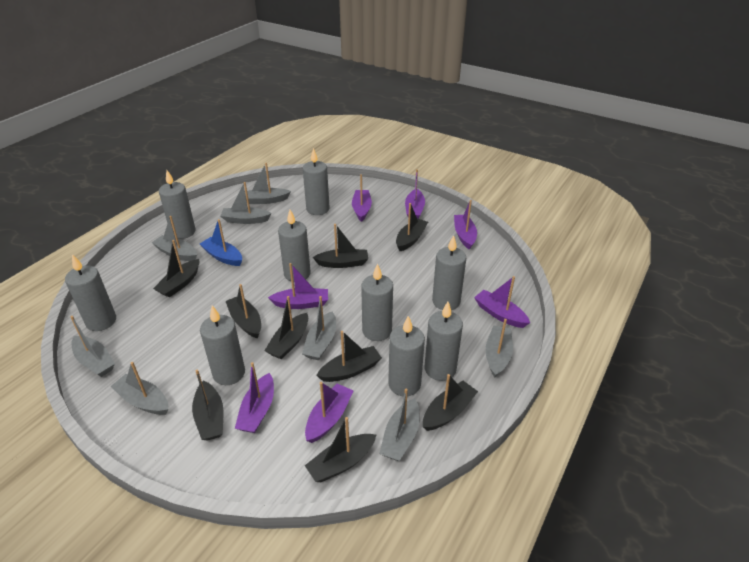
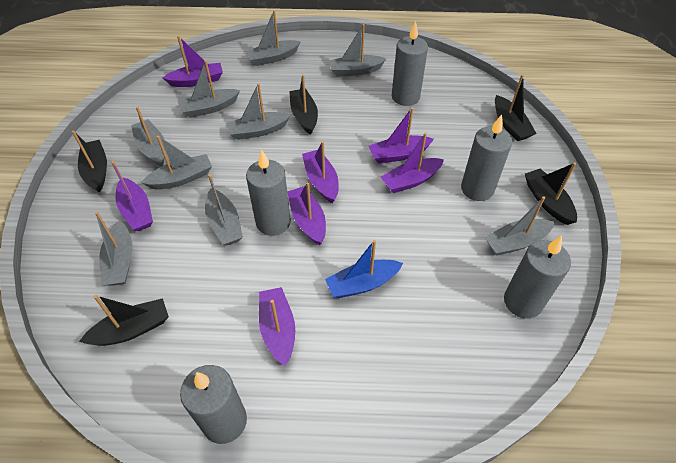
black boat: [153,240,199,297] [192,369,223,441] [226,284,261,339] [264,296,308,359] [305,417,376,482] [313,224,368,268] [316,331,382,382] [396,203,428,251] [423,374,478,431] = 9 -> [72,130,107,192] [79,295,169,346] [289,74,318,135] [495,74,537,141] [525,162,577,225] = 5
grey boat: [71,316,115,377] [110,362,168,415] [151,216,197,261] [220,182,272,224] [245,163,291,204] [302,296,336,360] [379,388,420,461] [485,319,513,378] = 8 -> [95,212,133,286] [131,107,165,167] [141,136,212,190] [178,60,240,118] [205,174,243,246] [227,83,291,140] [246,10,301,66] [329,24,386,77] [485,196,554,255] = 9
grey candle: [65,254,116,331] [159,170,196,239] [200,306,245,385] [278,210,311,281] [303,148,330,215] [361,263,393,341] [388,316,425,396] [425,302,463,381] [432,235,466,310] = 9 -> [180,365,247,444] [246,149,291,236] [392,21,428,106] [461,115,512,201] [504,236,571,318] = 5

